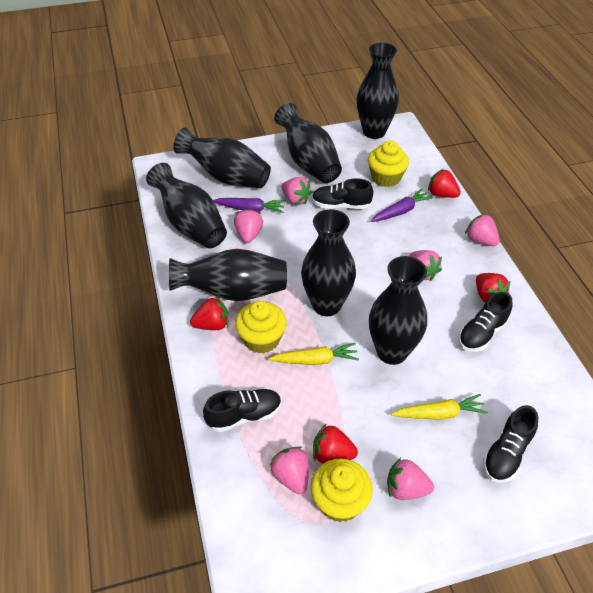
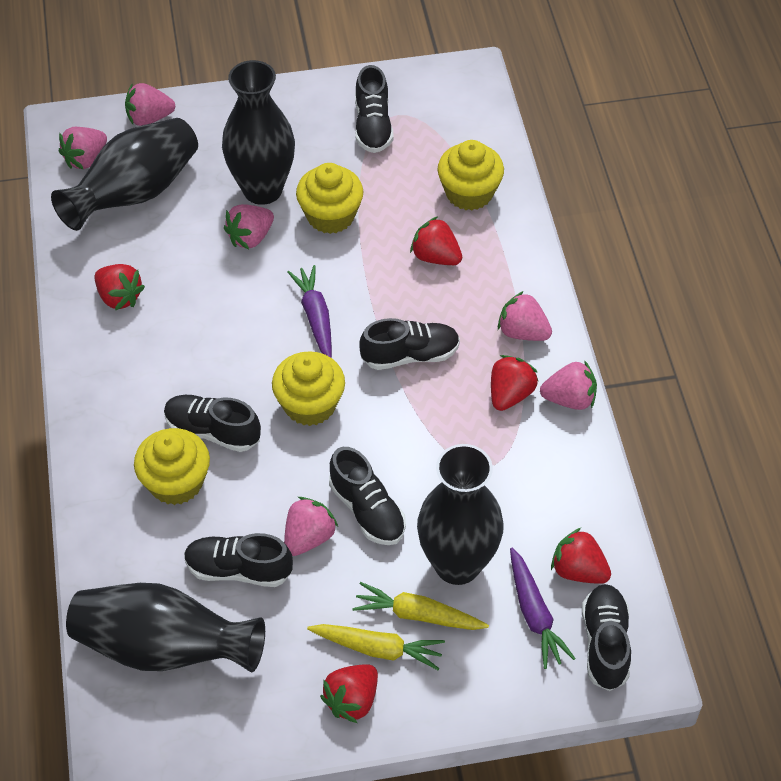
black shoe: [203,389,281,432] [312,178,373,209] [458,292,512,352] [483,405,538,483] = 4 -> [164,395,261,452] [184,533,293,587] [329,447,406,545] [355,65,393,153] [359,318,460,370] [582,584,631,691] = 6
black vase: [146,163,227,248] [169,249,287,301] [173,128,271,188] [274,103,342,183] [301,209,356,316] [357,43,399,139] [369,256,427,365] = 7 -> [51,118,198,231] [66,583,265,672] [222,60,295,205] [417,444,504,585] = 4
red strawberry: [190,297,228,330] [313,423,358,464] [428,169,461,198] [476,273,511,303] = 4 -> [95,264,145,310] [320,664,378,723] [410,216,462,265] [491,355,538,411] [551,528,611,584] = 5
yellow cupcake: [235,301,287,353] [310,458,373,522] [368,141,409,187] = 3 -> [134,428,210,505] [272,351,345,426] [296,163,363,234] [438,140,504,211] = 4

